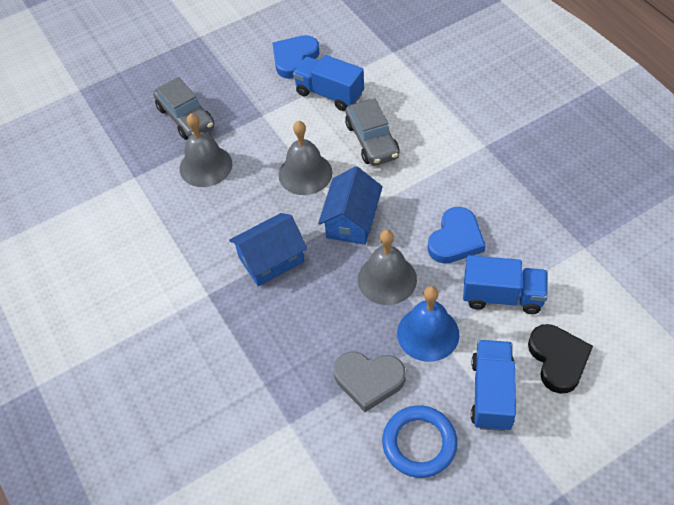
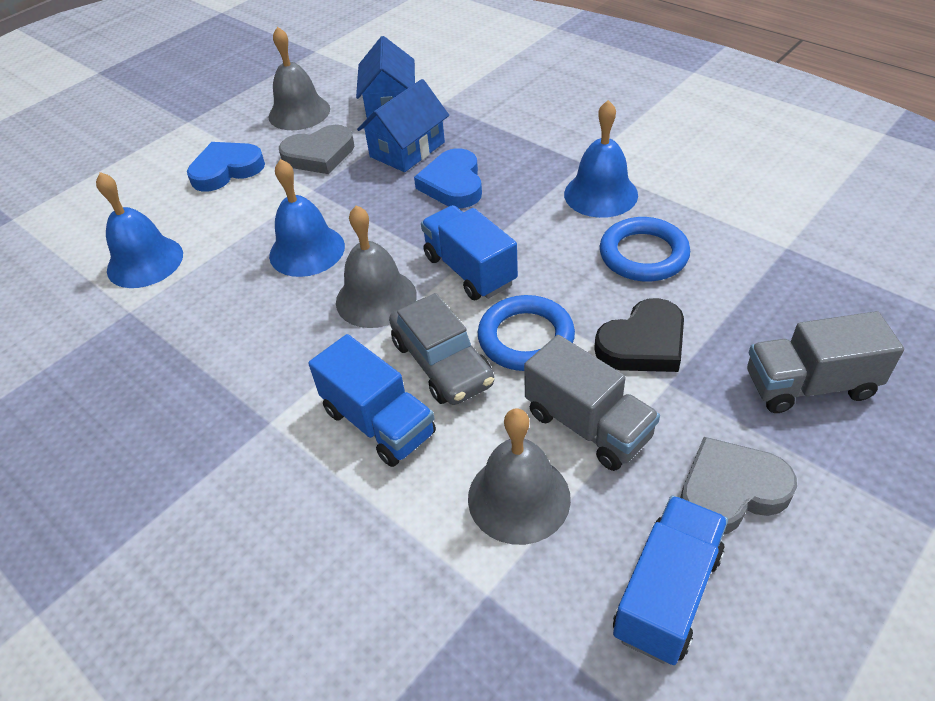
blue bell: [397,286,459,362] = 1 -> [96,172,183,288] [269,159,345,277] [564,100,638,218] = 3
blue ring: [382,405,458,478] = 1 -> [478,295,575,371] [600,217,690,282] = 2
grey car: [153,77,214,140] [345,98,399,166] = 2 -> [389,293,494,405] = 1
grey heart: [334,351,406,412] = 1 -> [279,125,354,174] [680,437,797,534] = 2
grey truck: none = 0 -> [524,335,660,471] [747,311,904,413] = 2

